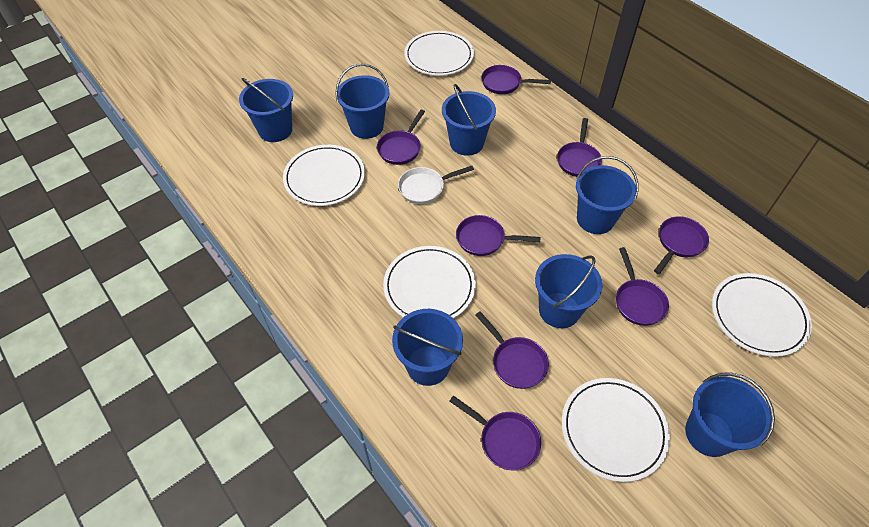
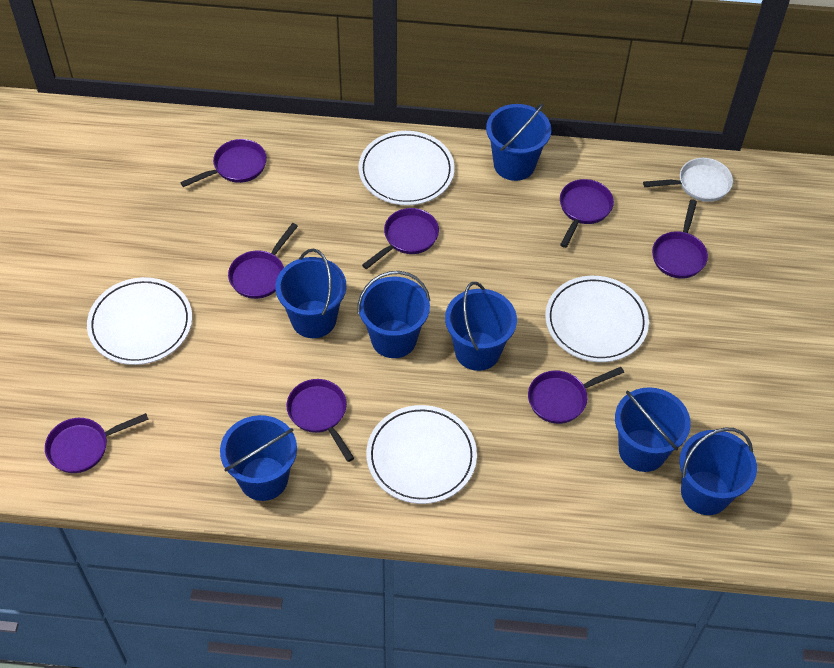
white plate: [283,145,365,206] [383,246,476,318] [404,31,474,76] [562,378,670,482] [712,273,812,357] = 5 -> [87,277,192,365] [358,131,455,205] [366,405,477,504] [545,276,649,362] = 4

